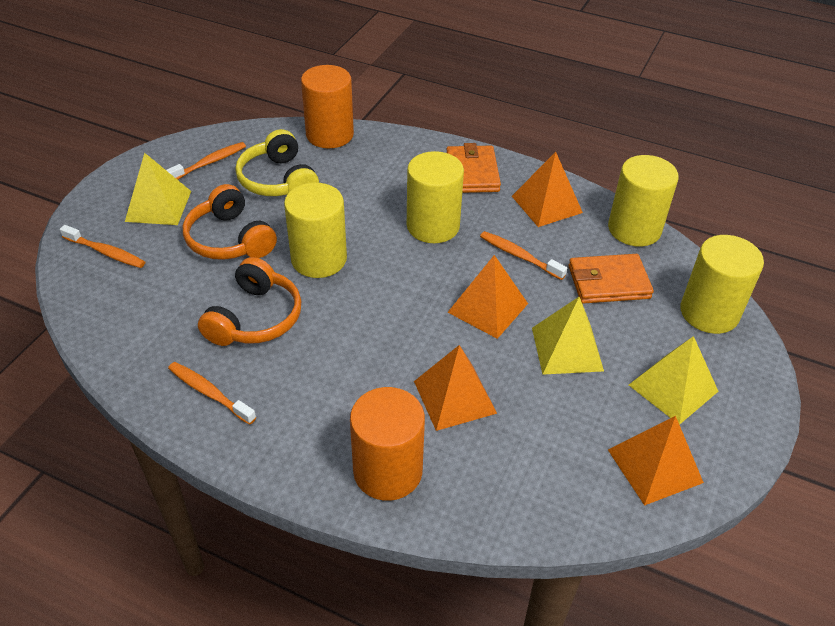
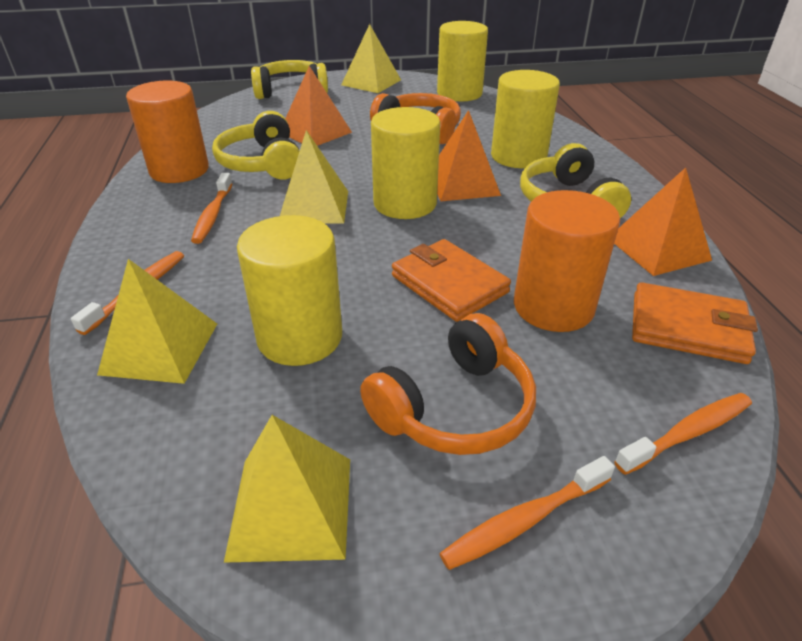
orange pyramid: [414,345,497,431] [447,255,528,339] [512,152,583,227] [608,416,704,506] = 4 -> [285,66,352,146] [437,110,501,201] [614,167,712,276] = 3
yellow headphones: [235,129,319,196] = 1 -> [212,111,299,180] [251,60,328,99] [520,143,631,218] = 3
yellow pyramid: [125,153,191,225] [532,297,604,375] [629,336,719,425] = 3 -> [97,259,217,384] [224,415,350,563] [280,130,348,223] [341,24,401,93] = 4

